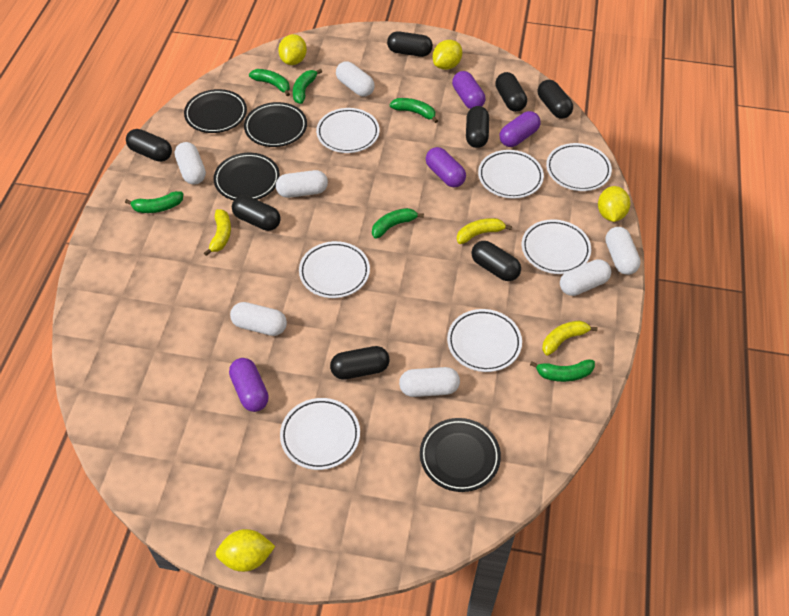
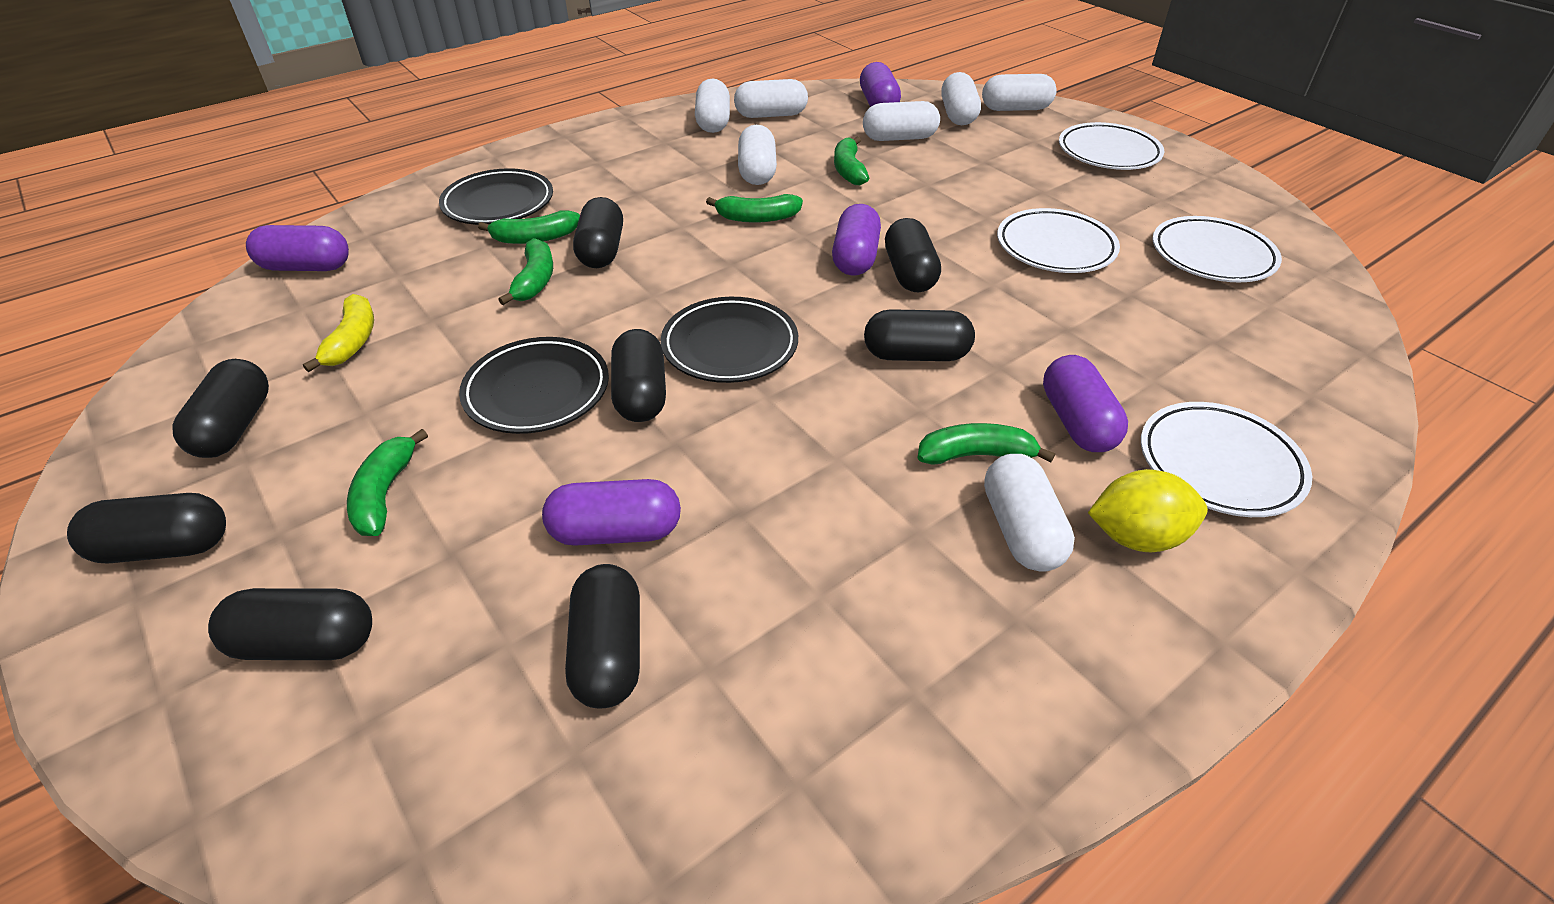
black plate: [184,89,247,133] [213,153,280,200] [244,102,307,147] [420,418,501,492] = 4 -> [439,168,553,225] [459,337,609,434] [661,297,798,383] = 3
purple capsule: [229,358,269,412] [426,147,466,187] [452,71,485,109] [500,111,541,147] = 4 -> [246,225,349,271] [542,479,681,546] [832,204,881,276] [860,62,901,107] [1043,355,1128,452] = 5
white plate: [280,398,360,470] [299,241,370,298] [316,108,380,153] [447,309,522,372] [478,150,544,199] [522,219,591,274] [546,143,612,191] = 7 -> [997,208,1120,273] [1059,122,1164,170] [1141,402,1312,517] [1152,216,1282,282] = 4
yellow banana: [204,209,231,256] [457,218,512,244] [542,320,598,356] = 3 -> [303,294,374,372] = 1
yellow lemon: [216,529,275,572] [278,34,307,65] [433,40,462,70] [598,186,630,222] = 4 -> [1088,469,1208,552] = 1

